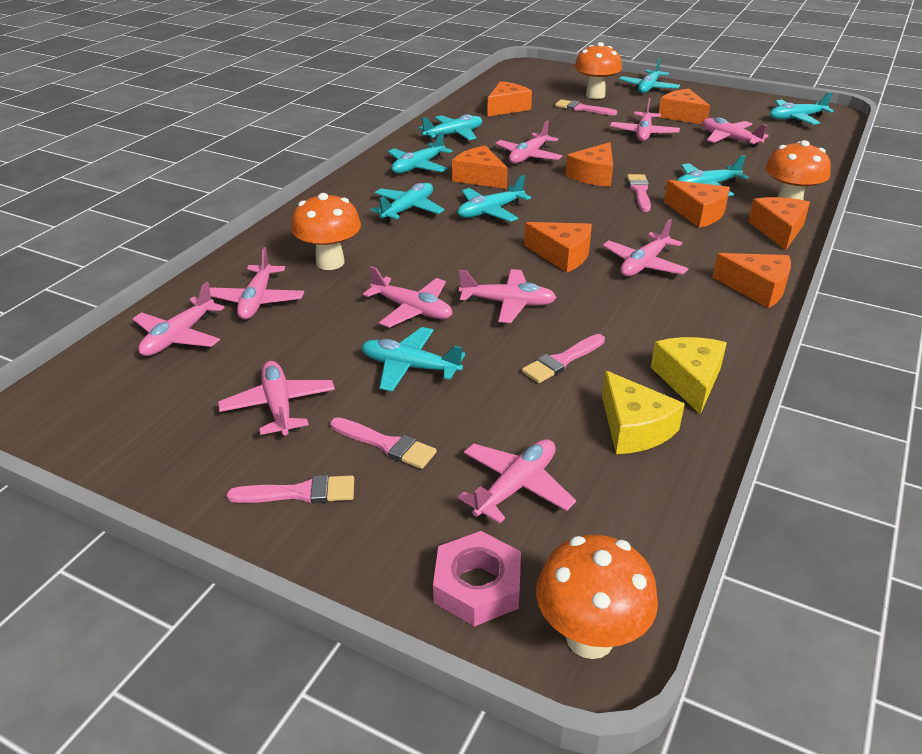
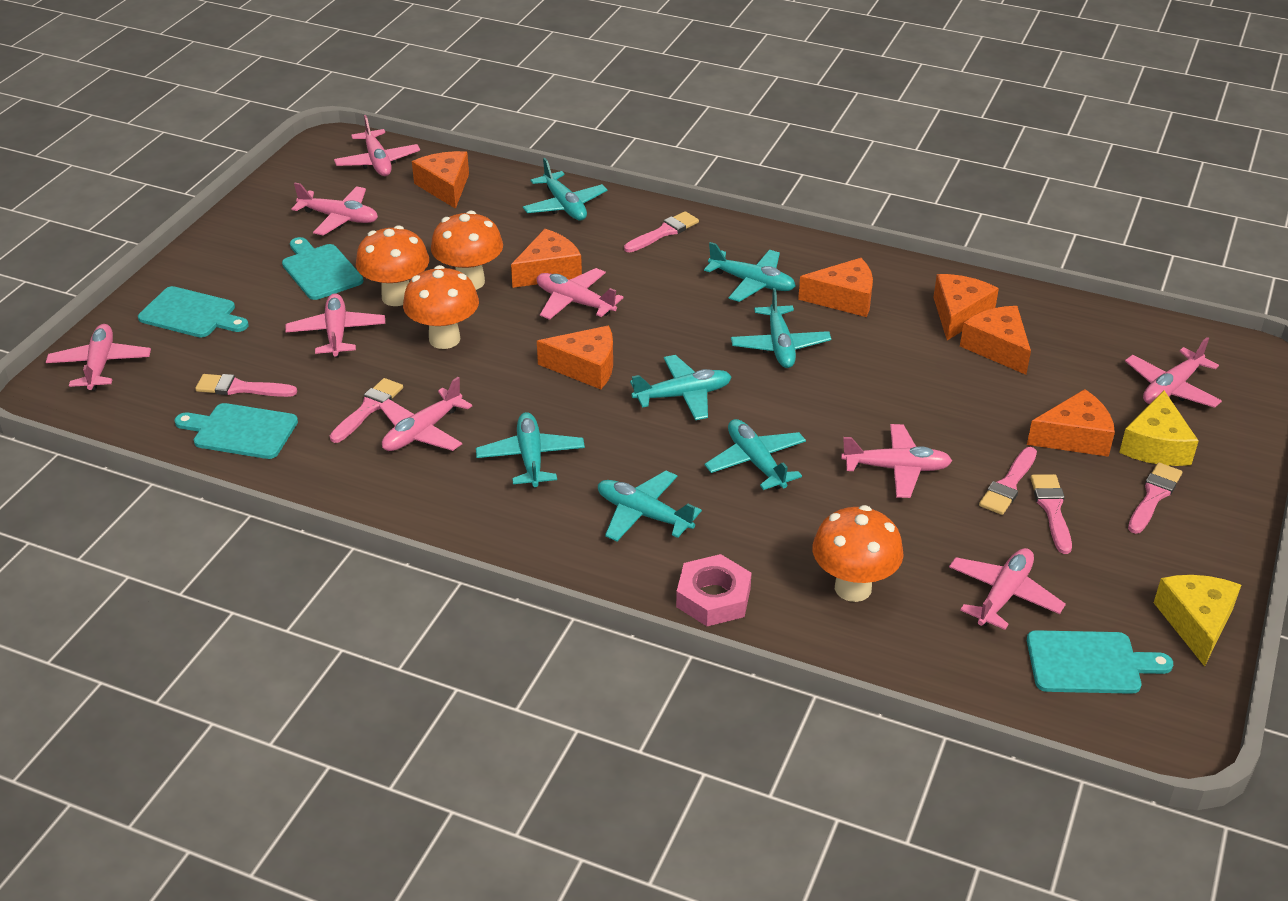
orange cheese: [452,145,508,189] [487,81,532,117] [524,222,592,273] [566,142,613,187] [659,89,710,124] [664,180,730,228] [713,253,791,308] [748,197,810,250] = 8 -> [412,151,469,209] [511,229,582,288] [537,326,613,389] [798,258,873,317] [933,274,999,340] [960,306,1031,375] [1027,389,1115,457] = 7
pink brush: [227,475,354,504] [331,417,437,469] [522,334,605,383] [555,99,617,115] [627,174,651,212] = 5 -> [195,374,297,397] [330,378,403,443] [624,211,699,252] [979,447,1037,515] [1031,474,1072,554] [1128,462,1182,534] = 6
pink plane: [133,282,225,356] [210,247,304,320] [218,361,335,436] [363,266,452,328] [458,439,576,524] [459,269,557,323] [495,120,562,164] [603,219,689,276] [610,98,680,141] [702,117,769,148] = 10 -> [46,324,151,391] [285,293,385,358] [291,182,378,235] [334,115,420,176] [379,377,472,451] [537,268,624,320] [841,424,952,498] [949,548,1066,630] [1125,337,1222,408] = 9
turquoise cutting board: none = 0 -> [138,286,249,338] [175,403,298,459] [282,237,363,300] [1027,630,1173,694] = 4
turquoise plane: [361,327,465,392] [370,183,444,222] [388,131,452,174] [419,114,482,141] [458,175,531,222] [619,58,680,93] [676,155,749,196] [770,92,834,125] = 8 -> [476,412,585,487] [523,158,607,220] [598,471,702,541] [630,355,732,420] [704,242,796,302] [705,419,806,490] [731,288,831,368] = 7

